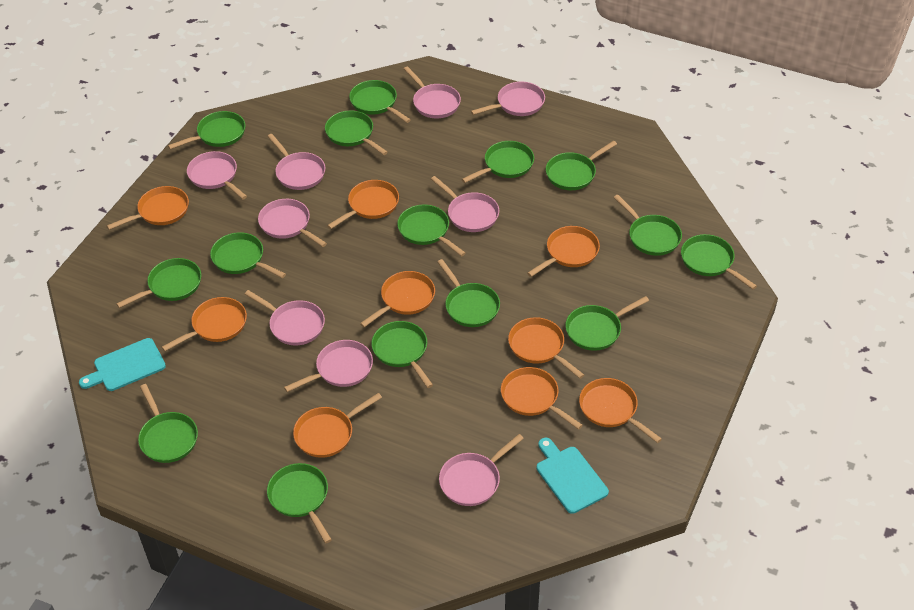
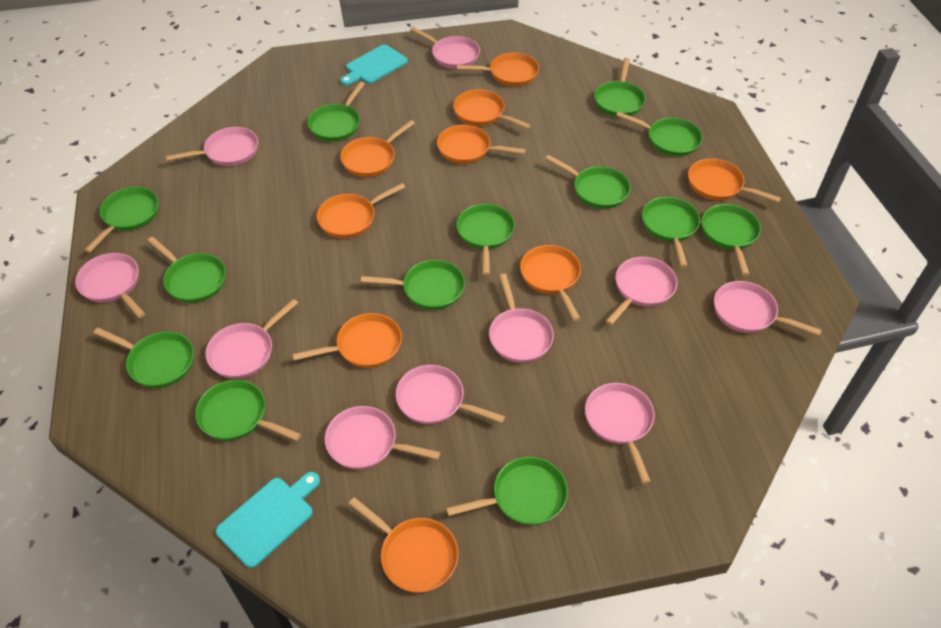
green pan: [116,258,201,308] [138,384,198,463] [168,111,245,149] [210,232,286,278] [267,463,332,543] [325,111,388,155] [349,80,411,123] [371,321,433,388] [397,205,466,257] [437,259,500,327] [461,141,534,183] [546,141,617,190] [565,296,649,351] [614,195,682,256] [681,234,757,289] = 15 -> [84,187,159,253] [93,328,194,388] [147,236,226,303] [195,380,301,441] [307,81,365,141] [361,260,465,310] [446,457,568,525] [456,204,515,276] [545,155,631,209] [594,58,645,117] [616,112,703,156] [642,197,700,267] [701,204,761,276] = 13
pink pan: [187,151,247,199] [245,290,325,345] [258,199,327,247] [267,134,325,190] [284,340,373,392] [404,66,461,118] [431,176,499,232] [439,434,524,506] [471,82,545,116] = 9 -> [75,253,145,318] [166,127,258,166] [205,299,298,379] [325,406,440,470] [395,365,505,424] [410,27,480,69] [489,274,554,363] [585,383,655,484] [605,257,678,325] [714,281,822,336] = 10

